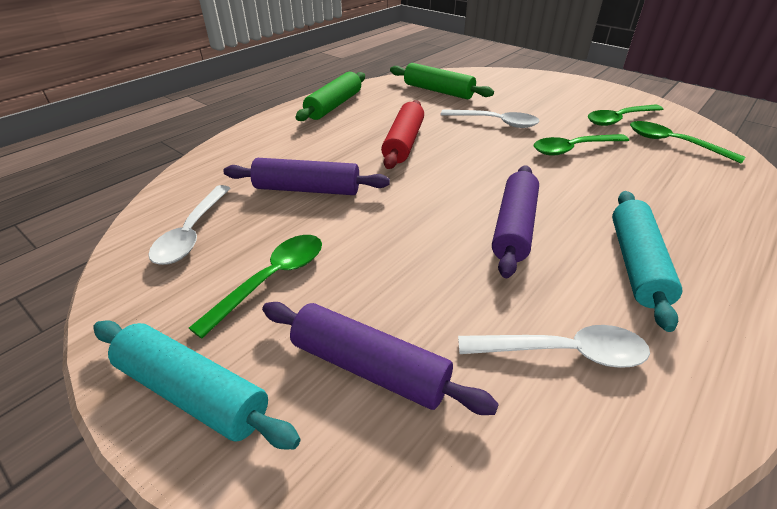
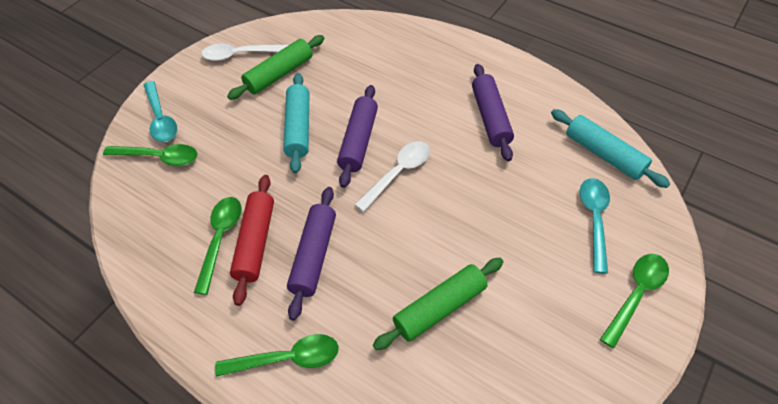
turquoise spoon: none = 0 -> [144,81,177,142] [580,178,610,274] = 2
white spoon: [148,185,230,265] [440,109,540,128] [458,325,650,368] = 3 -> [201,43,288,61] [355,141,430,212] = 2

